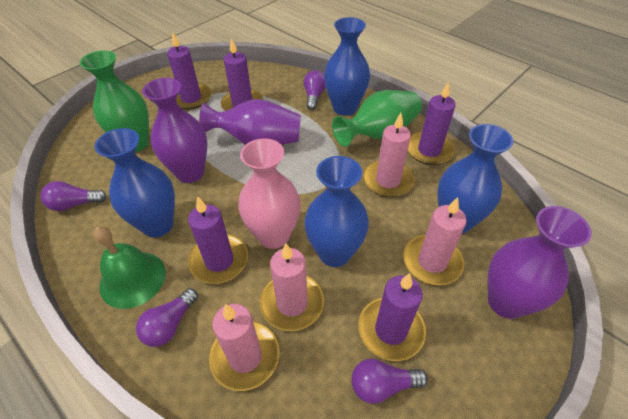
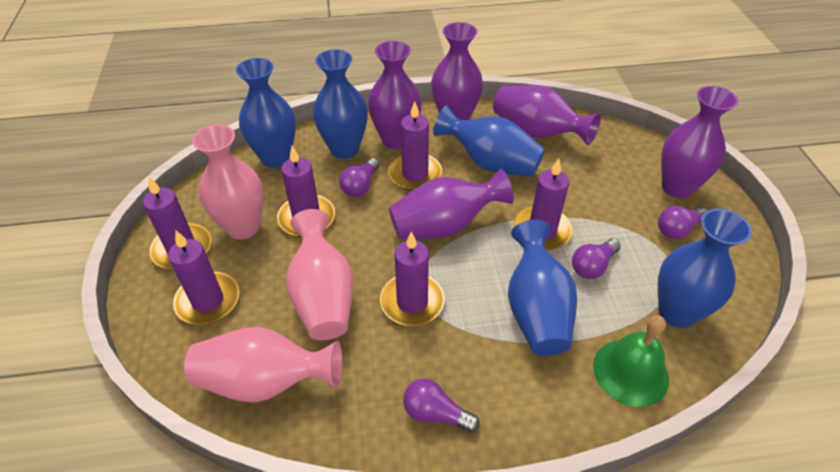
blue vase: [95,128,175,238] [304,156,369,267] [324,17,370,116] [437,124,514,234] = 4 -> [236,58,296,168] [313,49,368,159] [433,105,545,177] [508,220,577,356] [658,209,752,328] = 5
green vase: [80,51,149,152] [332,90,422,147] = 2 -> none = 0
pink candle: [209,304,279,391] [260,243,324,331] [363,113,415,197] [403,197,466,285] = 4 -> none = 0
pink vase: [238,138,301,249] = 1 -> [184,327,342,402] [192,124,264,240] [286,209,354,340] = 3
purple candle: [167,31,211,110] [188,196,248,284] [221,38,263,111] [358,273,426,361] [408,82,456,165] = 5 -> [143,177,211,270] [168,231,239,325] [277,146,335,237] [380,232,445,326] [388,101,442,191] [514,158,573,250] = 6
purple vase: [142,78,207,183] [199,99,301,145] [487,206,592,319] = 3 -> [368,41,422,149] [389,169,514,239] [431,22,483,120] [493,85,601,145] [661,86,738,198] = 5

